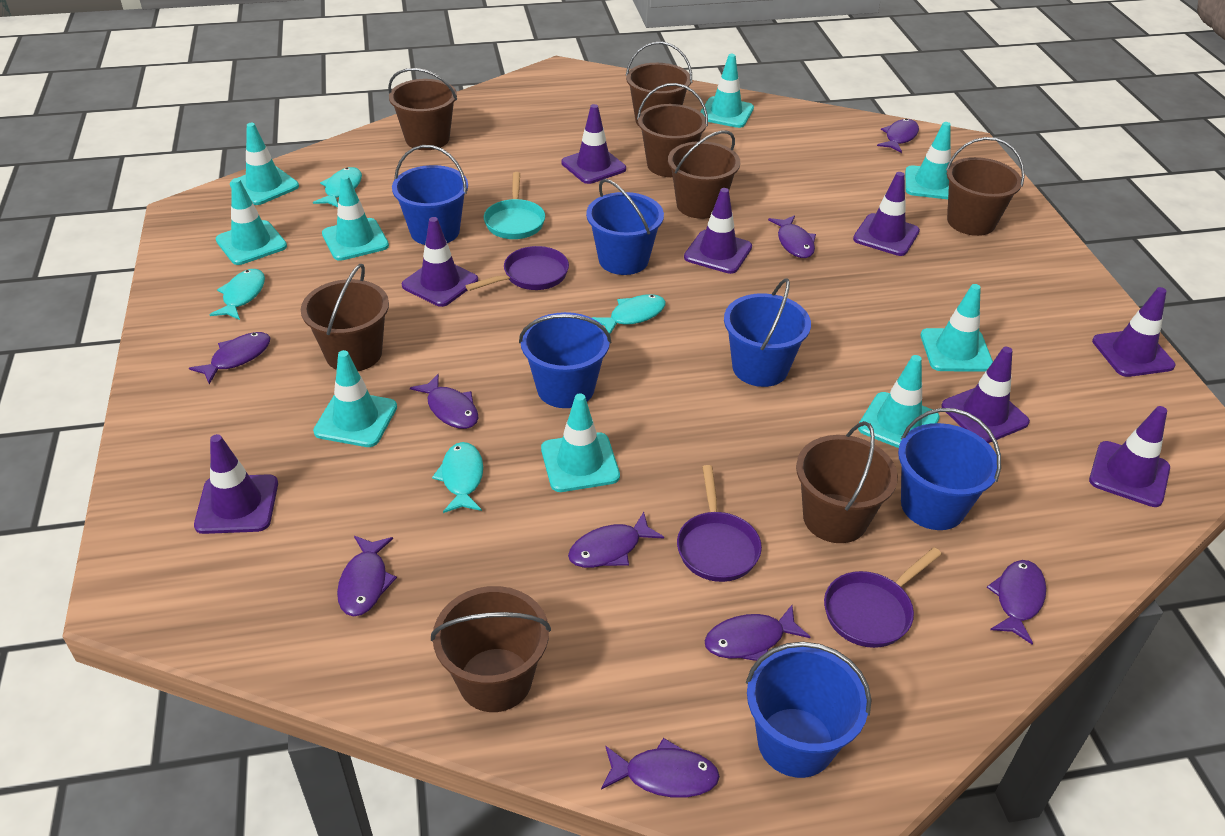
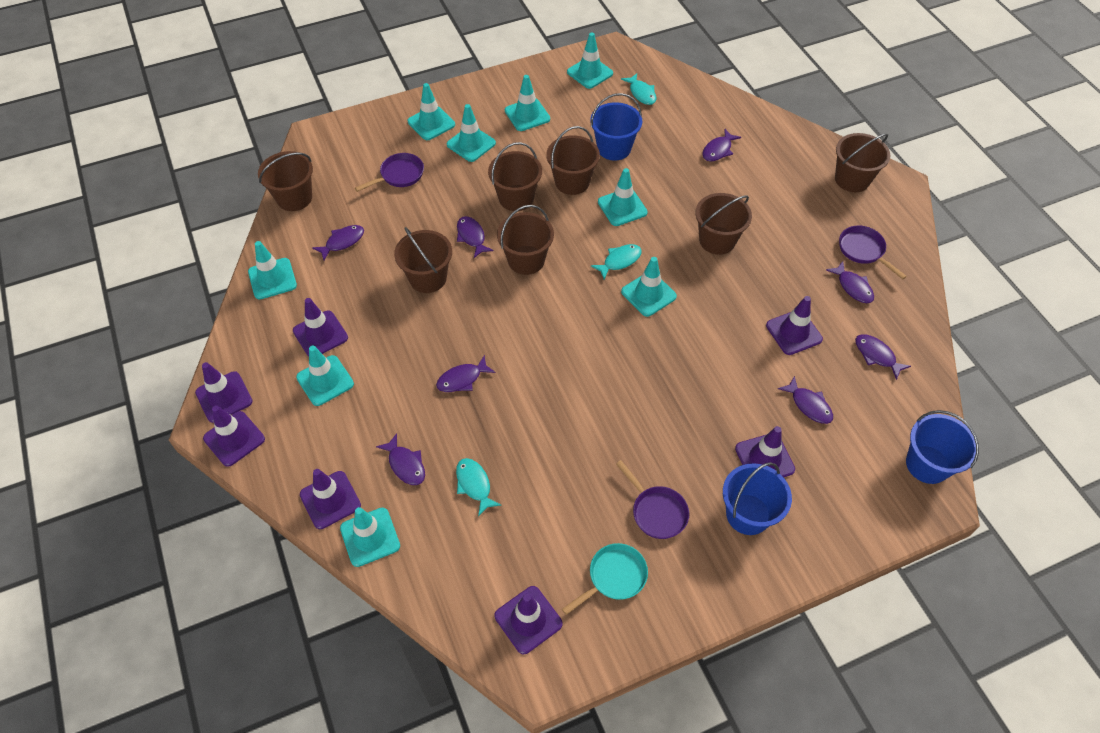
blue bucket: [392,145,468,245] [519,312,611,408] [586,179,664,275] [724,278,811,387] [746,642,871,778] [898,408,1001,530] = 6 -> [590,93,642,161] [723,462,792,535] [906,410,979,484] = 3
brown bucket: [301,264,389,371] [388,68,457,150] [431,586,551,712] [626,42,692,126] [637,83,708,177] [668,130,740,219] [796,421,898,543] [946,137,1025,236] = 8 -> [258,151,313,211] [394,227,452,293] [488,142,542,211] [497,205,554,275] [546,126,600,195] [695,193,752,255] [835,133,891,192] = 7
purple fish: [189,332,270,384] [337,536,397,616] [410,374,479,429] [568,512,664,568] [601,738,720,798] [704,605,810,661] [768,215,816,258] [877,119,919,153] [987,560,1046,645] = 9 -> [312,225,364,260] [376,433,425,485] [436,355,495,392] [457,216,494,258] [702,129,741,161] [778,376,833,424] [826,261,874,303] [855,334,911,380] = 8
purple traffic cone: [194,434,278,534] [402,217,478,307] [561,104,626,184] [684,188,752,274] [853,172,920,256] [941,347,1030,443] [1089,406,1170,507] [1092,287,1175,377] = 8 -> [195,362,253,423] [203,405,265,467] [293,298,348,357] [300,469,361,529] [495,586,563,654] [735,426,795,477] [766,296,823,355] = 7
turquoise fish: [209,269,265,320] [313,167,362,208] [432,442,483,513] [592,294,666,334] = 4 -> [456,458,501,517] [591,244,642,280] [621,73,656,105] = 3

